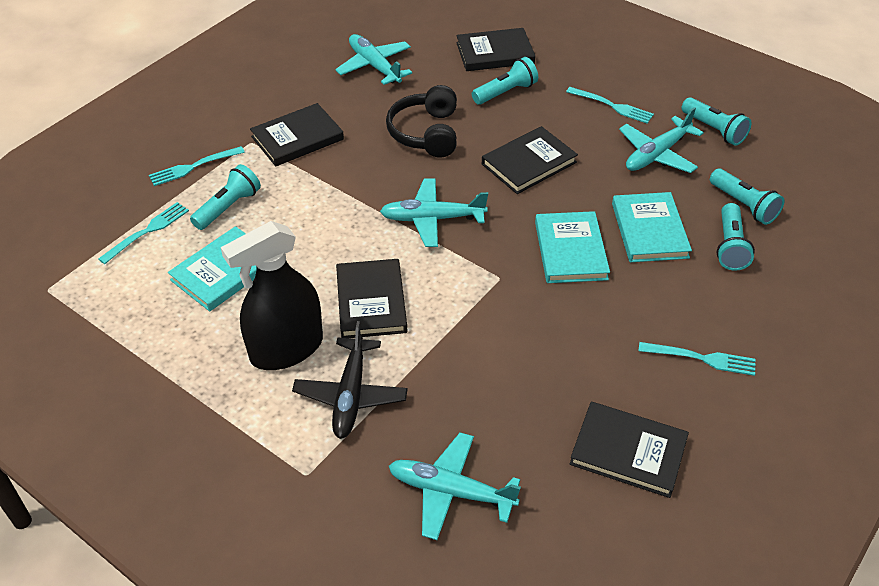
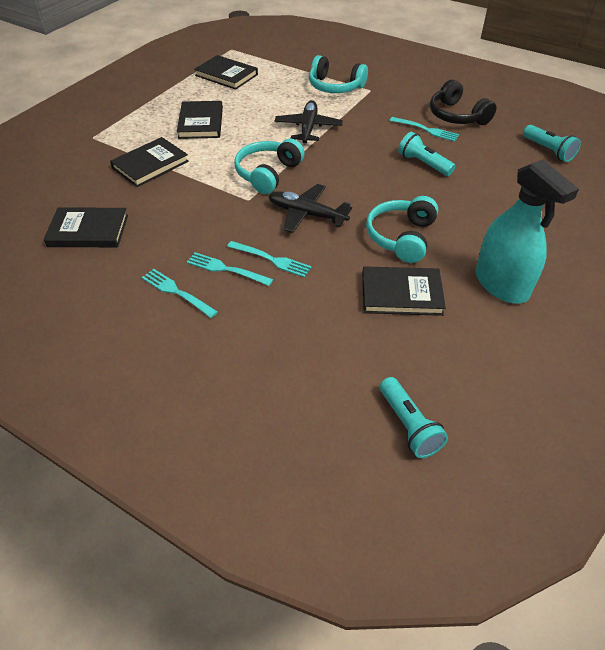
black plane: [292,321,408,439] = 1 -> [268,184,352,233] [275,100,343,143] = 2
black spray bottle: [221,221,323,370] = 1 -> none = 0
turquoise book: [168,226,257,311] [535,211,610,283] [612,192,692,262] = 3 -> none = 0
turquoise flashlight: [190,164,261,230] [472,57,538,105] [681,97,752,146] [710,169,784,225] [717,203,755,271] = 5 -> [380,377,448,458] [398,132,455,176] [523,125,581,162] = 3
turquoise headphones: none = 0 -> [234,139,305,194] [309,55,368,93] [366,196,438,263] = 3
turquoise plane: [335,34,412,85] [380,178,488,247] [389,433,521,540] [619,107,704,173] = 4 -> none = 0
turquoise spray bottle: none = 0 -> [476,160,579,304] = 1

